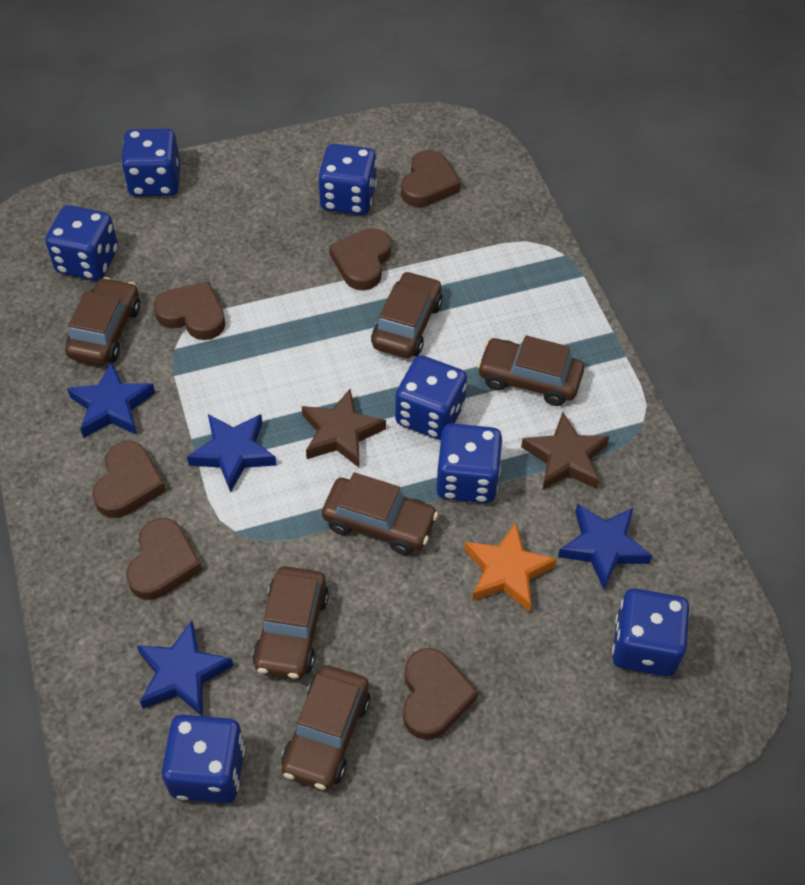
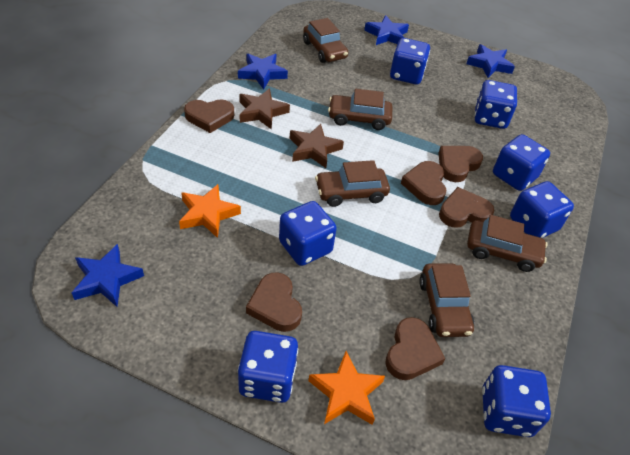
brown car: [65,277,140,365] [252,566,329,679] [281,665,370,790] [322,472,438,555] [371,271,443,358] [477,335,584,406] = 6 -> [303,18,348,63] [315,160,390,207] [328,89,392,130] [419,263,474,337] [467,215,548,272] = 5
orange star: [464,523,557,612] = 1 -> [179,184,241,238] [308,351,385,425] = 2

